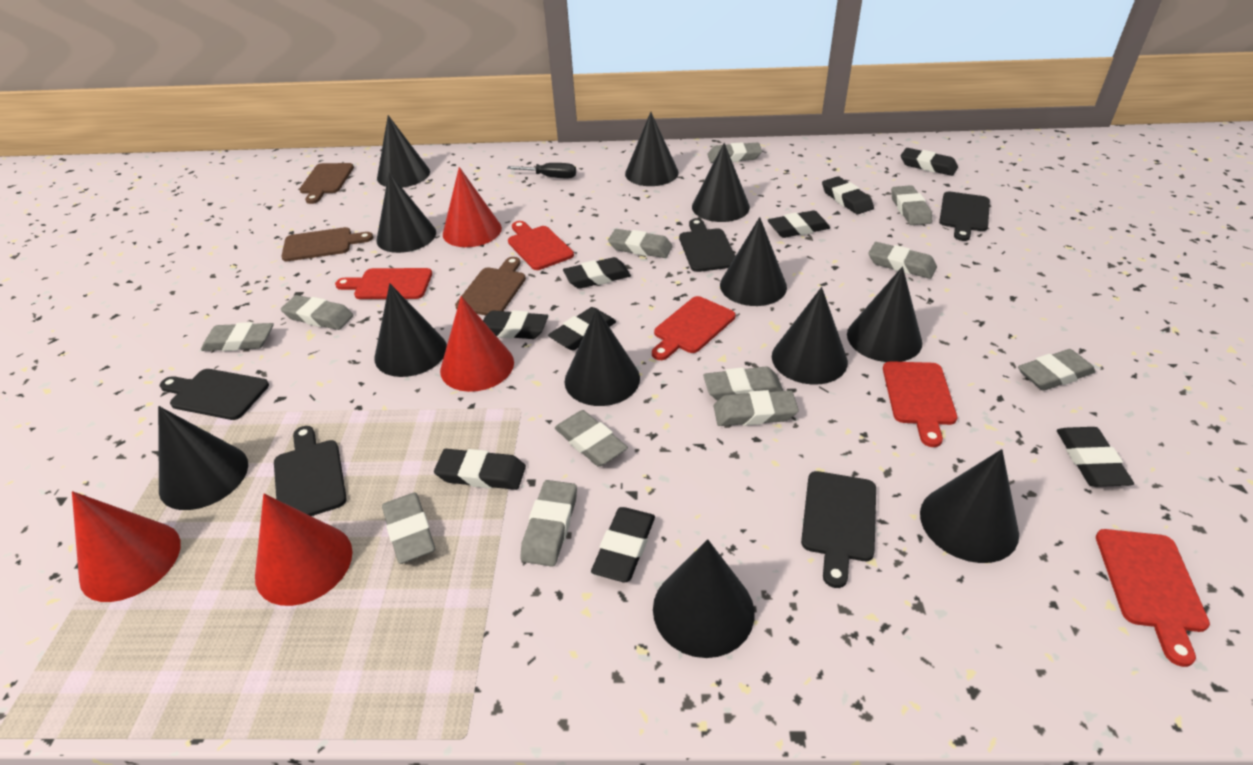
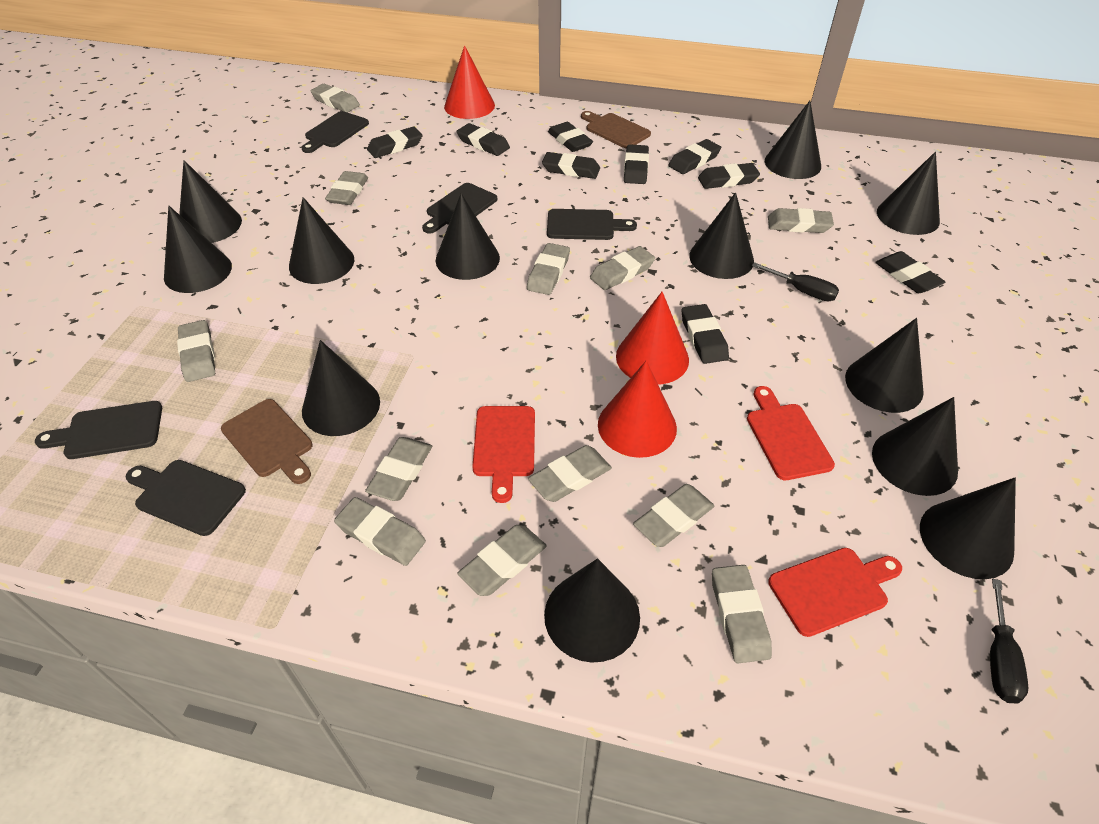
black screwdriver: [507,163,576,178] = 1 -> [752,262,839,301] [990,579,1028,703] = 2
brown cutting board: [281,227,373,261] [299,163,354,204] [455,257,526,315] = 3 -> [221,399,312,484] [581,111,651,148] = 2
red cone: [72,491,181,602] [255,494,352,606] [440,296,514,392] [443,167,502,247] = 4 -> [444,45,495,119] [598,361,677,458] [616,292,689,385] = 3
red cutting board: [335,268,432,299] [508,221,574,270] [652,296,735,360] [883,361,957,447] [1096,529,1210,667] = 5 -> [472,406,535,503] [747,386,835,480] [768,548,902,637] = 3

